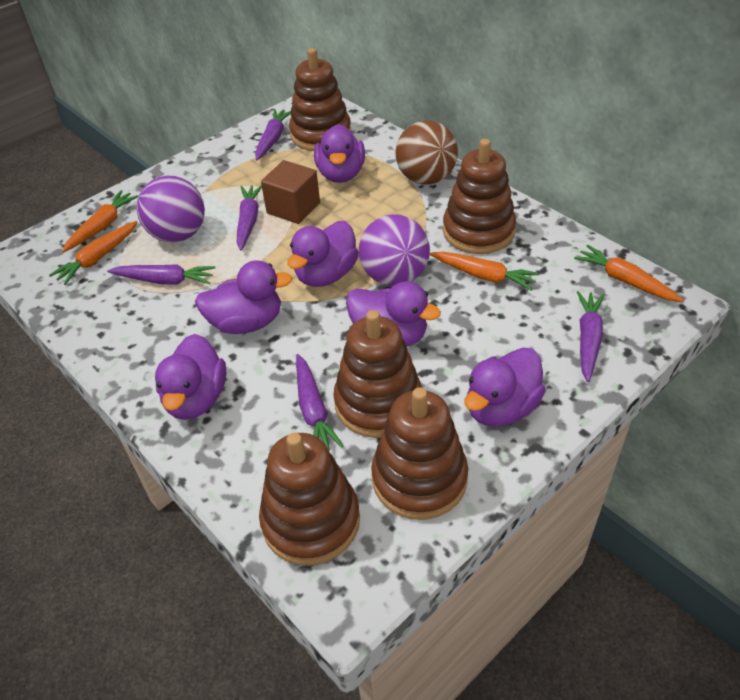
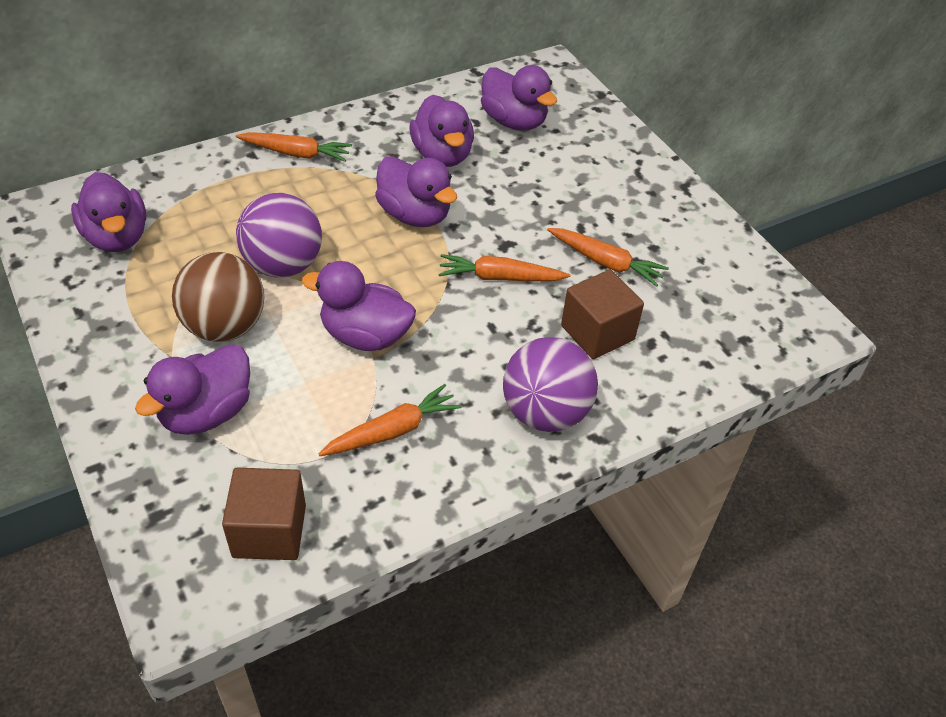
brown cube: [261,160,320,224] = 1 -> [222,468,306,560] [561,270,644,359] = 2
brown stacking toy: [259,432,360,566] [289,48,351,151] [333,310,422,438] [371,387,468,520] [443,139,516,254] = 5 -> none = 0
purple carrot: [107,264,215,285] [237,185,262,251] [255,109,291,160] [296,354,344,451] [577,291,605,382] = 5 -> none = 0

